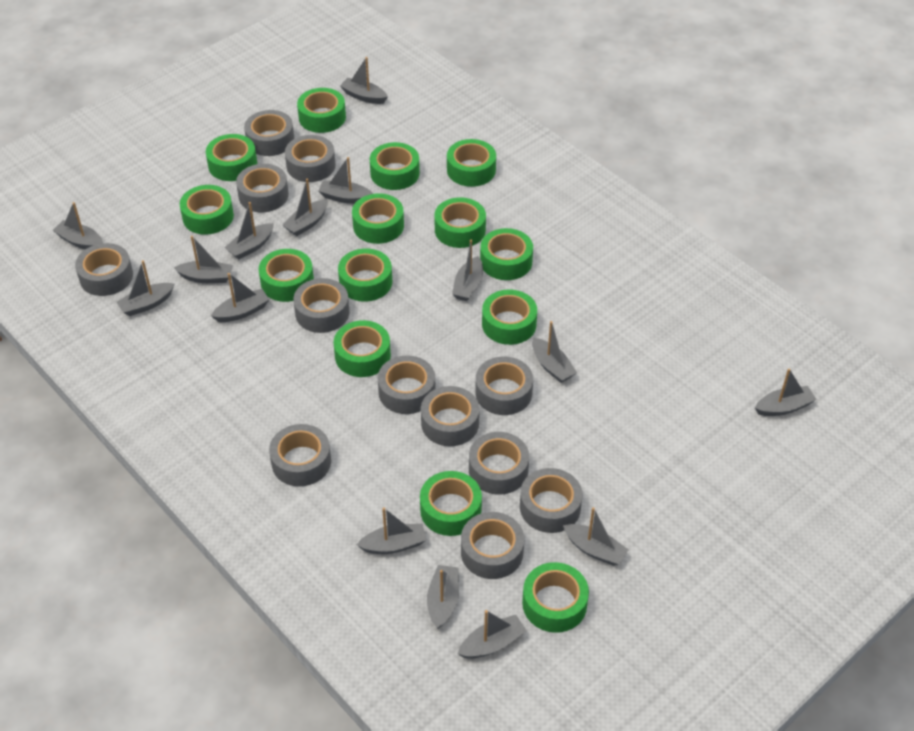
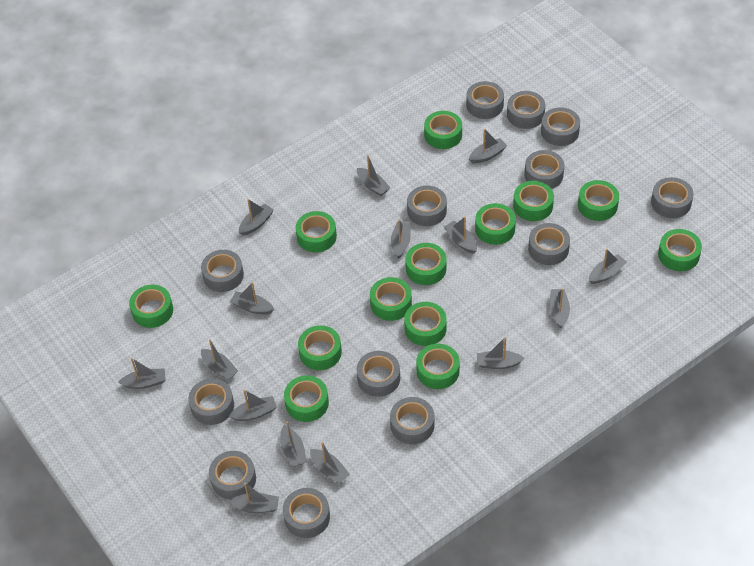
green tape: [180,185,234,235] [206,134,257,181] [258,249,314,302] [297,88,346,133] [334,320,391,377] [338,249,392,302] [352,193,404,244] [370,142,420,190] [420,471,482,536] [434,197,486,248] [447,139,496,187] [480,228,533,280] [482,289,537,345] [522,562,589,633] = 14 -> [129,285,173,328] [284,375,329,422] [296,211,337,252] [298,325,342,370] [370,277,412,321] [404,302,447,346] [405,243,447,285] [416,344,460,389] [424,111,462,149] [475,203,516,245] [513,181,554,221] [578,180,619,221] [658,229,702,271] = 13
grey tape: [75,243,133,296] [236,164,289,212] [244,110,294,156] [269,424,331,487] [285,135,335,182] [293,278,350,333] [378,355,436,414] [421,386,480,446] [461,512,524,579] [469,432,529,495] [475,357,533,415] [520,468,583,533] = 12 -> [188,378,234,425] [201,250,244,292] [209,451,256,500] [283,488,330,538] [357,351,400,397] [390,397,435,444] [407,185,447,226] [466,81,504,119] [507,91,545,129] [524,150,565,189] [528,223,570,265] [541,107,580,146] [651,177,694,218] = 13

